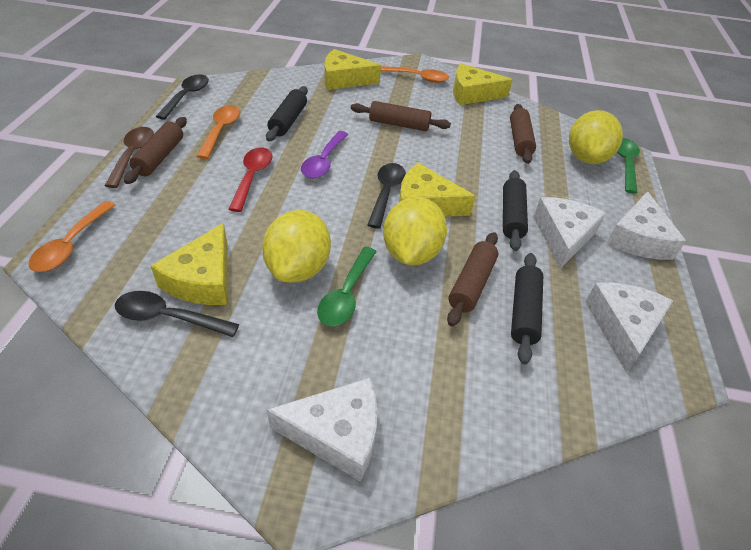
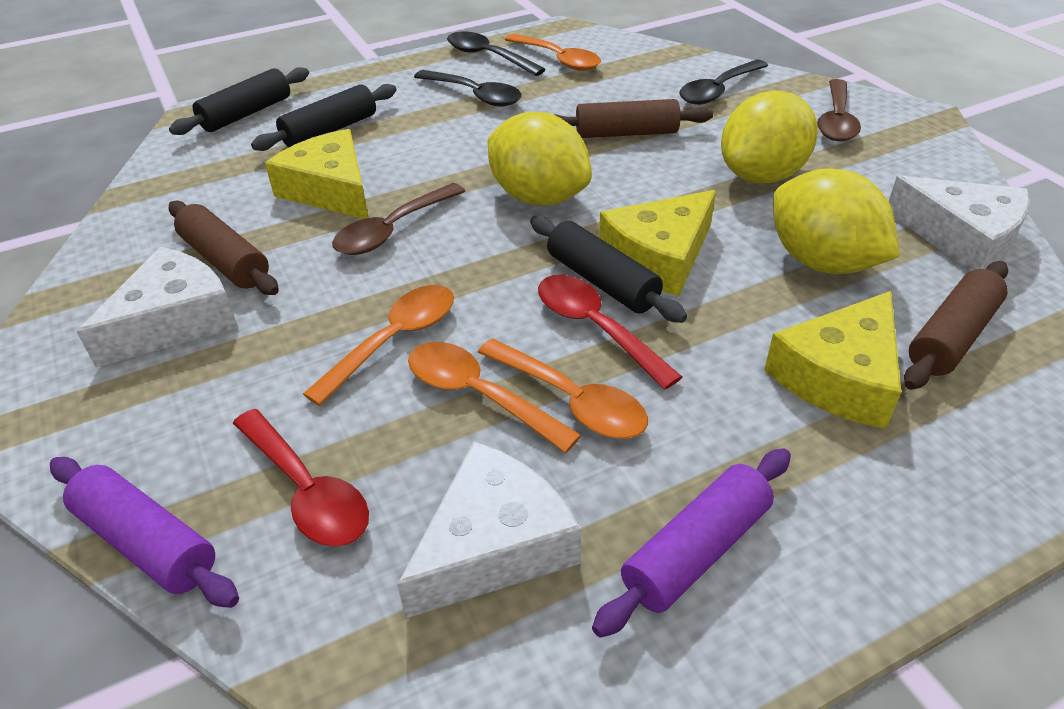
brown rolling pin: [124,117,187,184] [351,101,451,131] [447,232,498,326] [510,104,536,164] = 4 -> [169,200,279,295] [554,99,713,138] [904,261,1008,390] = 3
brown spoon: [105,127,154,188] = 1 -> [332,183,465,255] [817,79,861,141] = 2
green spoon: [317,247,377,326] [617,138,640,194] = 2 -> none = 0
orange spoon: [28,201,115,272] [196,105,240,159] [381,66,449,83] = 3 -> [303,285,454,406] [408,342,581,453] [477,338,648,439] [505,34,601,71] = 4
purple rolling pin: none = 0 -> [50,457,239,608] [592,448,791,638] = 2
purple spoon: [301,131,348,178] = 1 -> none = 0
red spoon: [229,148,272,212] = 1 -> [233,409,369,547] [538,275,682,389] = 2
white cheese: [267,378,378,482] [533,197,606,268] [586,282,673,372] [606,191,686,260] = 4 -> [77,247,238,367] [397,441,581,618] [889,176,1030,271] = 3
yellow cheese: [151,223,228,305] [325,49,381,90] [399,163,475,217] [453,63,513,105] = 4 -> [265,129,369,219] [599,190,716,296] [764,291,901,429] = 3

